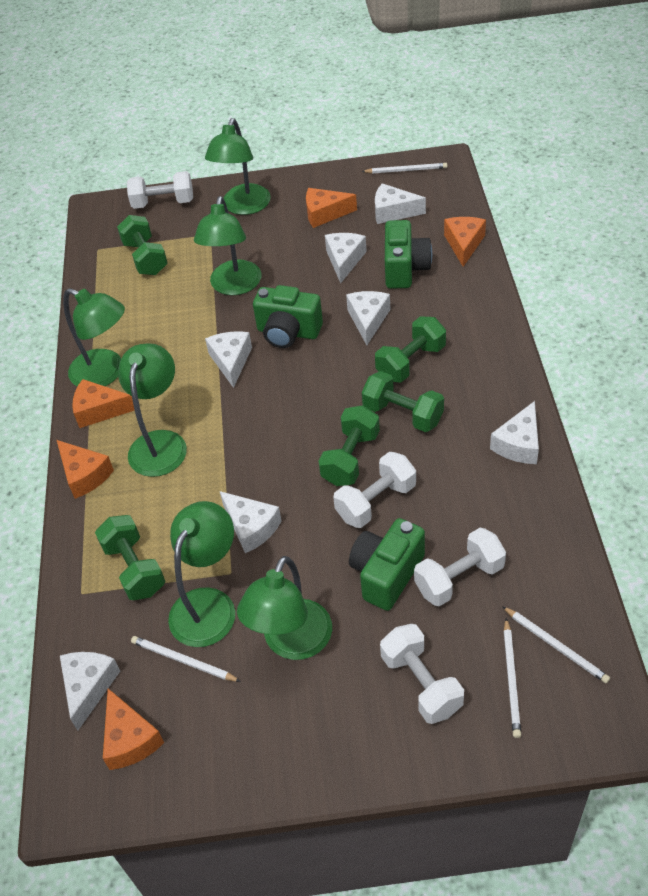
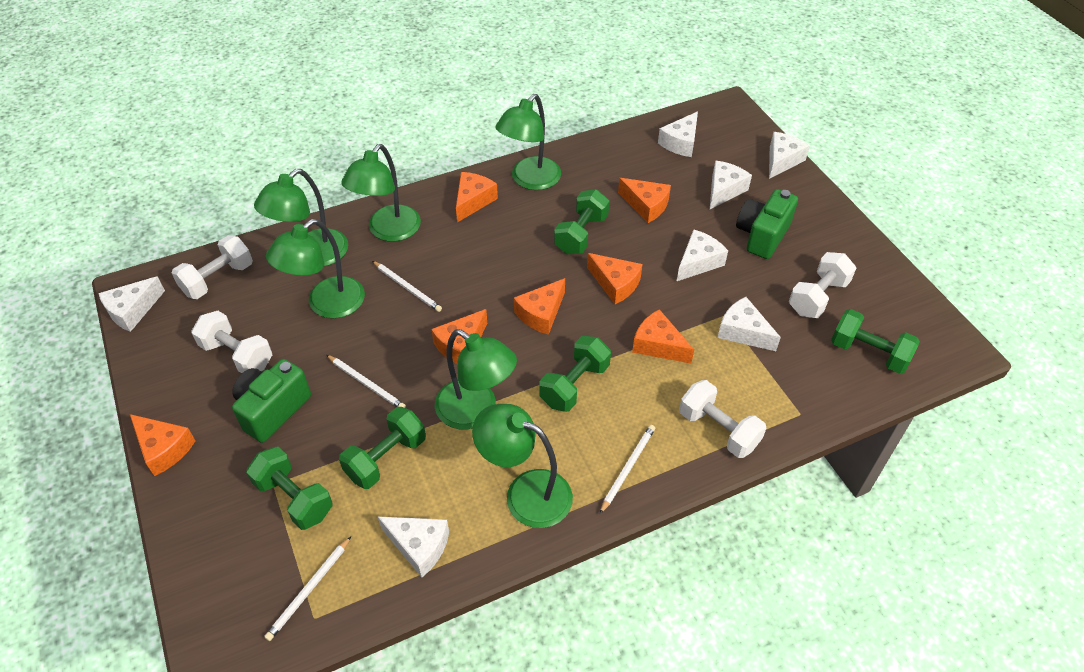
green camera: [253,285,323,348] [349,518,425,611] [385,220,432,289] = 3 -> [232,359,311,443] [736,189,798,259] = 2
orange cheese: [57,440,114,499] [72,379,135,428] [103,689,164,770] [306,188,357,228] [444,217,486,267] = 5 -> [130,414,195,476] [431,309,487,364] [456,172,498,222] [514,278,565,335] [587,253,643,304] [618,178,671,223] [632,309,694,363] = 7

